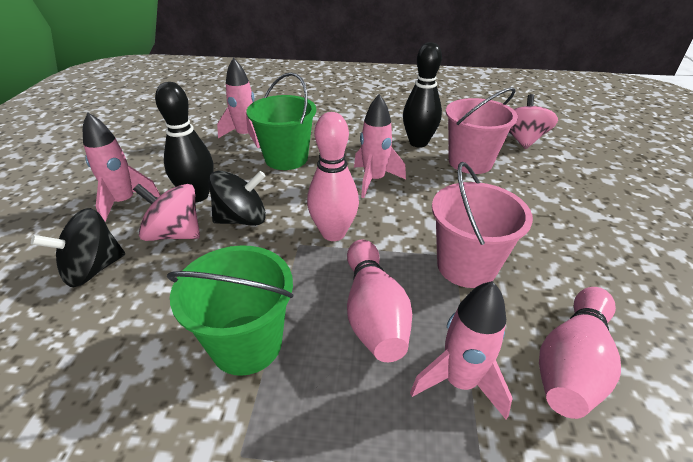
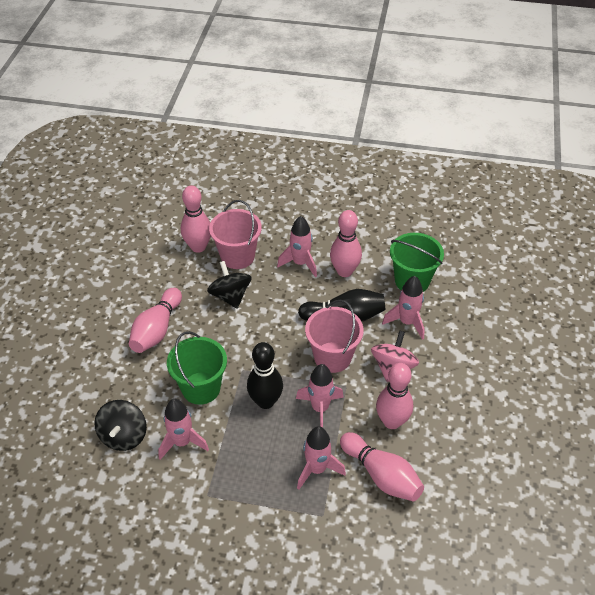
pink bowling pin: [307,112,359,241] [347,240,412,362] [539,287,621,419] = 3 -> [129,288,182,353] [181,186,211,253] [330,210,362,277] [340,432,424,501] [376,363,413,429] = 5
pink rocket: [83,112,161,222] [217,58,260,148] [354,94,406,198] [410,281,513,419] = 4 -> [158,399,209,460] [277,216,317,278] [296,364,344,428] [297,426,346,490] [382,276,425,340] = 5
pink spinning top: [133,184,200,241] [509,94,558,149] = 2 -> [371,331,419,382] = 1

